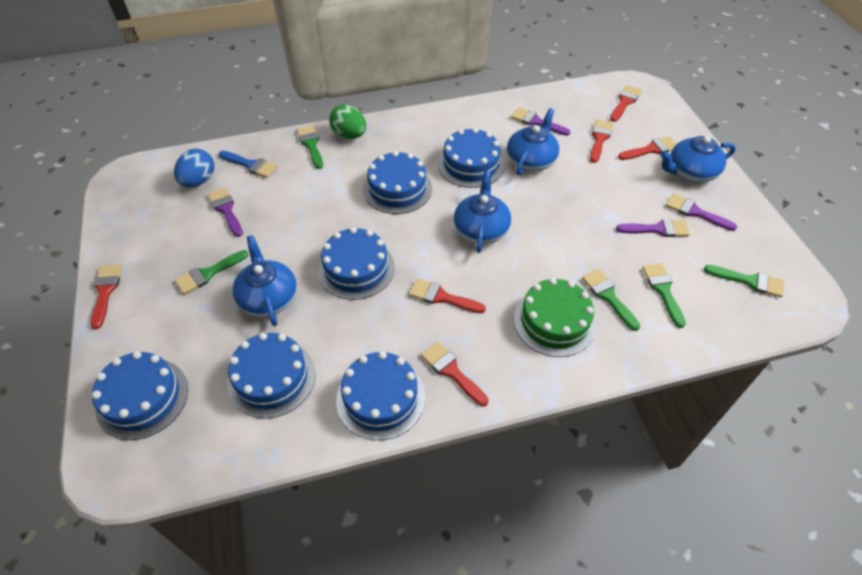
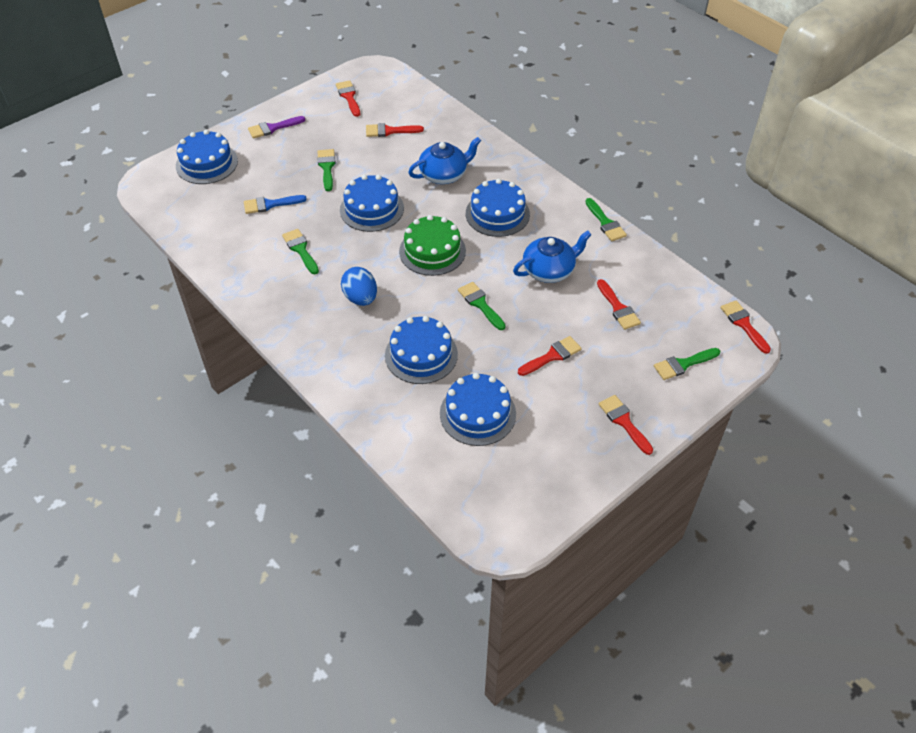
blue cake: [91,351,188,440] [227,333,316,418] [318,227,394,300] [336,351,425,440] [363,151,432,214] [438,128,504,188] = 6 -> [176,130,238,184] [340,175,404,232] [385,316,458,384] [440,373,516,446] [466,179,530,237] = 5
blue teapot: [232,235,297,326] [454,170,511,253] [507,108,559,175] [660,136,736,182] = 4 -> [408,137,481,184] [513,231,592,283] = 2
green egg: [329,105,366,139] = 1 -> none = 0
purple brush: [208,187,243,237] [511,107,570,136] [616,219,690,237] [666,193,737,231] = 4 -> [248,116,305,139] = 1

